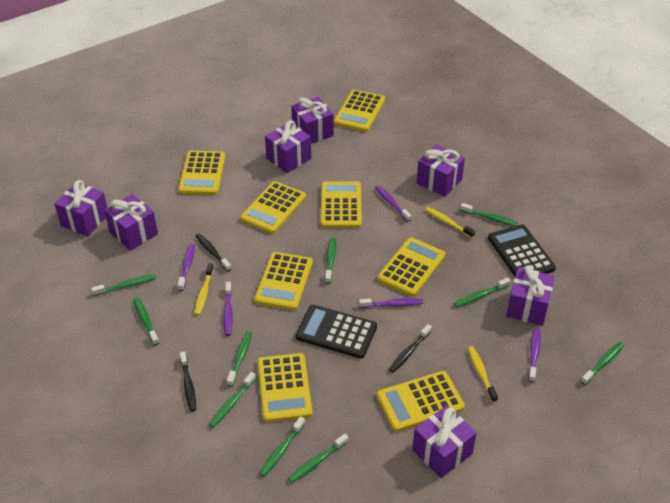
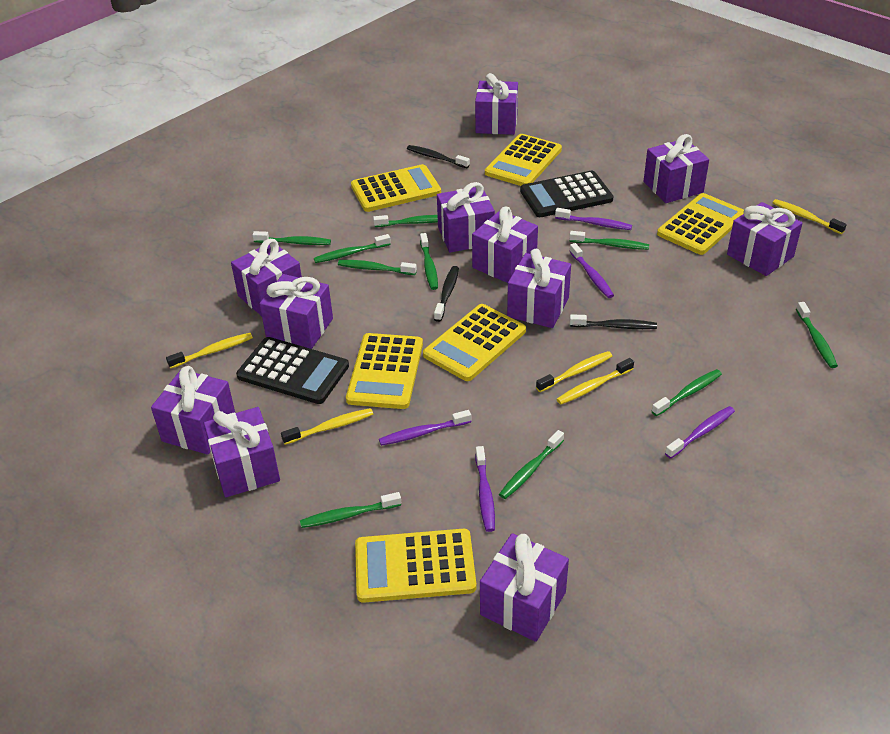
purple gift: [54,180,107,236] [104,194,158,251] [265,120,311,173] [291,97,334,144] [412,405,477,478] [416,144,465,197] [506,265,555,326] = 7 -> [151,366,235,455] [204,407,280,497] [231,239,302,316] [260,274,333,349] [437,182,495,253] [472,207,538,283] [475,73,518,135] [480,533,569,642] [507,249,571,328] [644,134,709,203] [727,202,802,276] = 11
yellow calculator: [178,151,225,195] [240,181,306,234] [254,252,313,310] [258,353,312,422] [321,181,362,228] [334,90,385,132] [377,237,446,297] [377,371,465,432] = 8 -> [346,333,423,409] [351,164,441,212] [355,529,476,603] [423,304,526,381] [485,134,562,186] [657,193,744,255] = 6
yellow toothbrush: [194,263,214,315] [425,207,475,238] [468,346,498,402] = 3 -> [166,333,253,369] [281,408,373,445] [536,351,612,392] [556,358,634,405] [773,199,847,234] = 5

